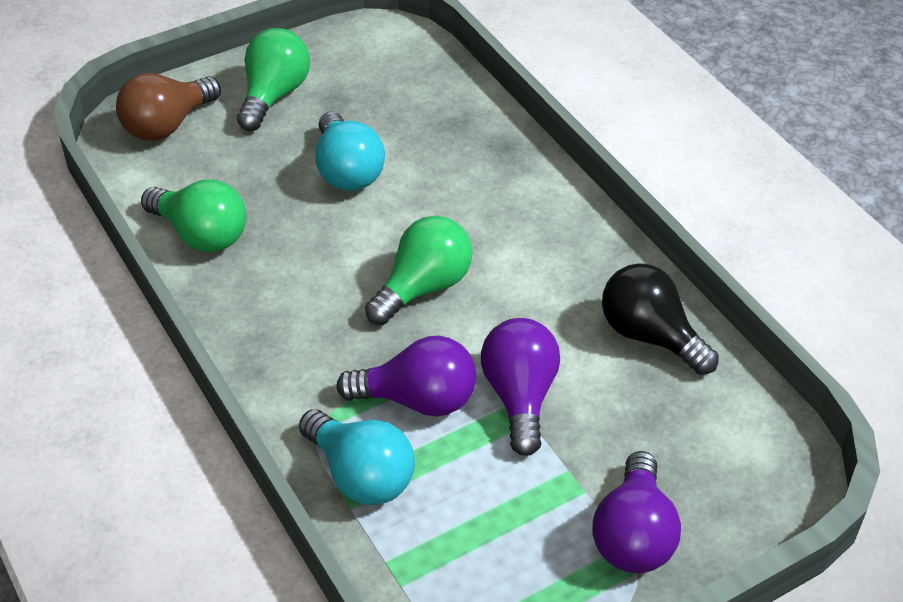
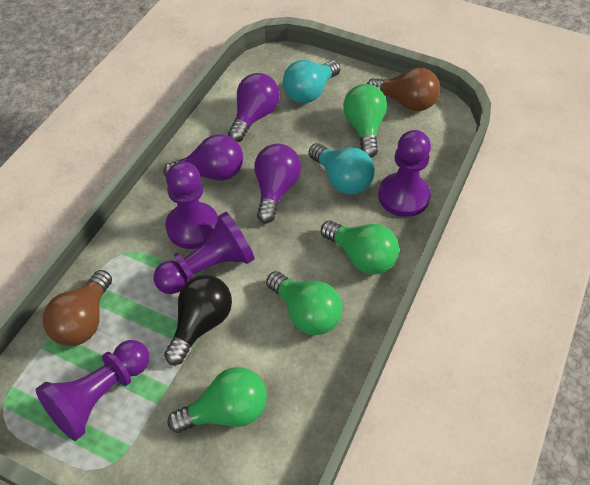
brown light bulb: [116,73,221,141] = 1 -> [43,270,112,346] [367,67,440,111] = 2
green light bulb: [141,179,246,252] [237,28,310,131] [365,216,473,325] = 3 -> [167,367,267,433] [266,271,343,335] [321,220,399,275] [343,84,387,158] = 4
purple pawn: none = 0 -> [36,340,149,441] [154,212,255,294] [166,161,218,249] [378,130,431,217] = 4

